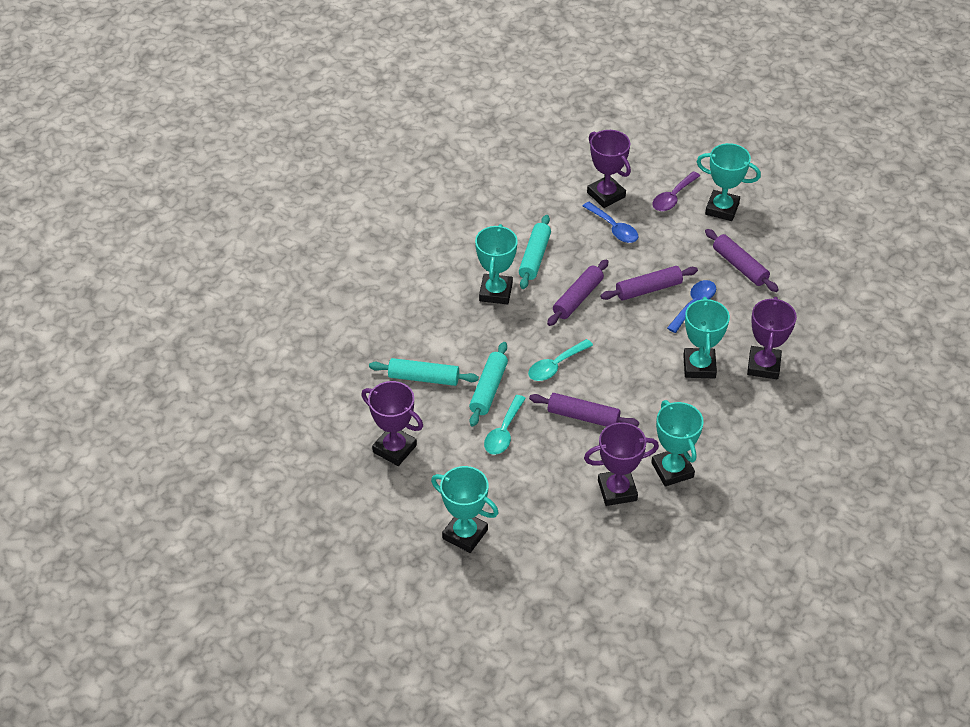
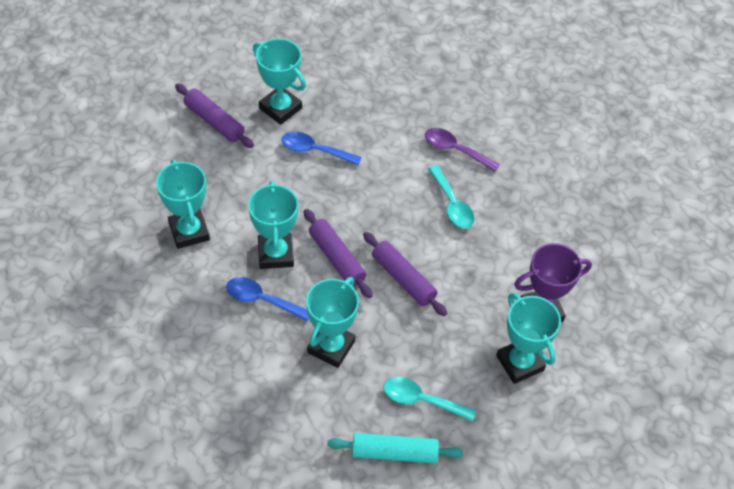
purple rolling pin: [529,393,639,427] [547,259,609,326] [600,266,698,301] [705,229,779,292] = 4 -> [175,84,254,148] [304,209,373,298] [363,232,447,316] = 3
purple trophy: [361,381,423,466] [584,422,659,506] [587,130,631,208] [747,297,797,379] = 4 -> [514,243,592,322] = 1
turquoise rolling pin: [369,358,479,386] [469,342,508,427] [519,215,551,289] = 3 -> [327,433,463,463] = 1

